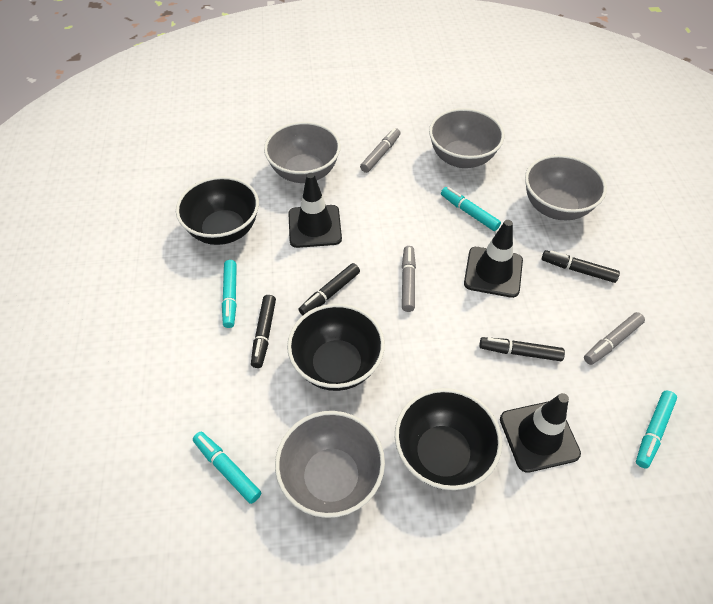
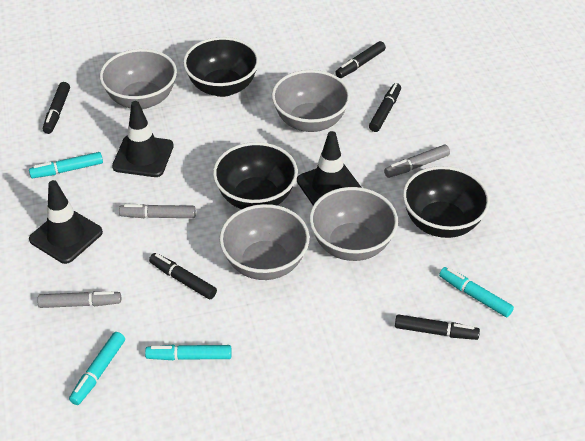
black marker: [251,295,276,368] [298,263,360,316] [479,337,565,361] [542,250,620,283] = 4 -> [43,82,70,134] [149,253,217,299] [335,41,386,78] [369,83,401,132] [395,314,480,340] = 5

